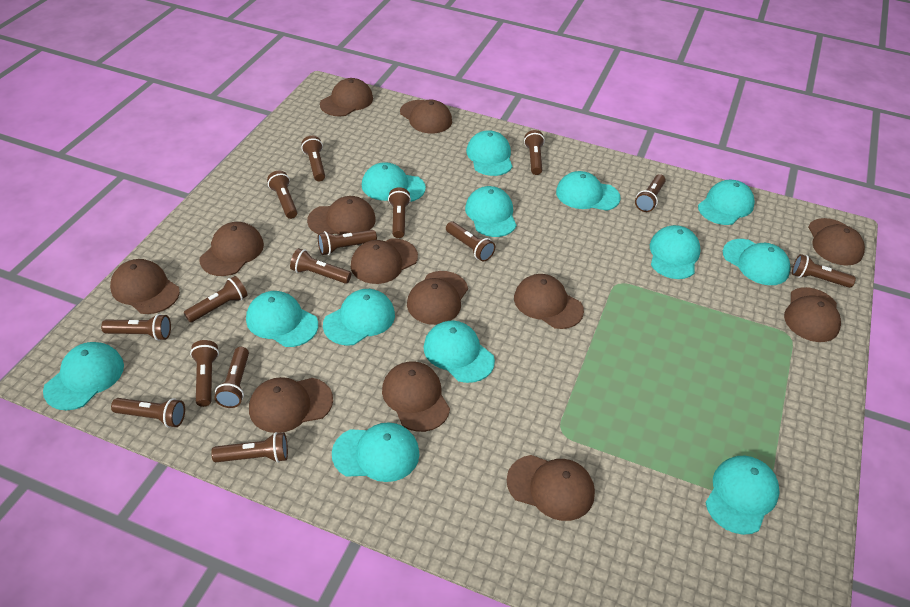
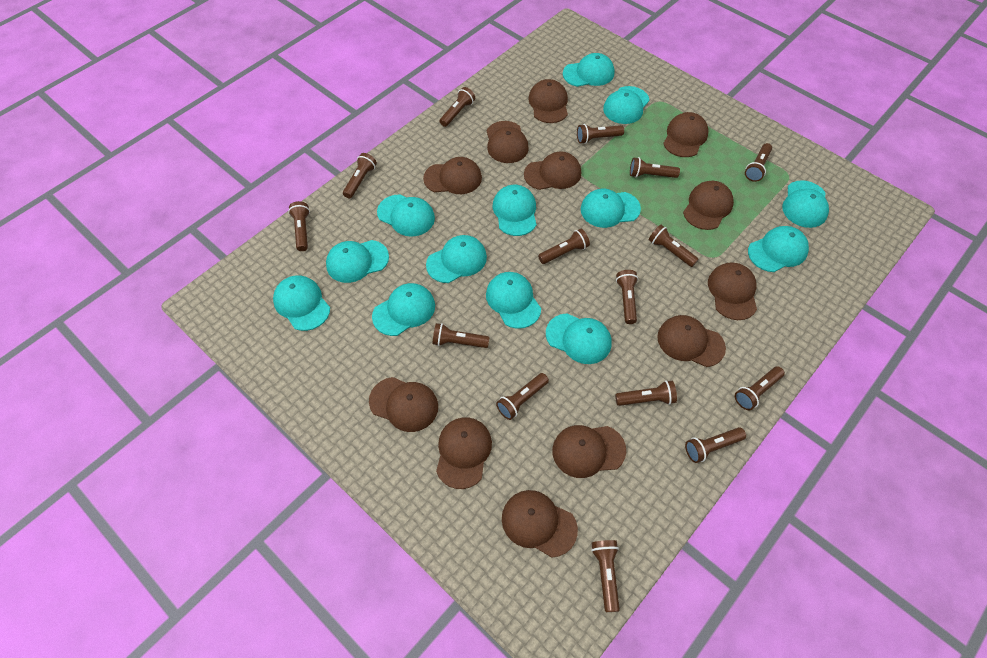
brown cap: [110,259,180,314] [200,222,264,276] [249,377,333,433] [307,196,376,235] [320,78,373,116] [351,239,418,284] [382,362,450,432] [400,100,452,133] [407,271,468,325] [507,455,595,521] [514,274,584,329] [784,287,841,342] [808,218,865,265] = 13 -> [369,377,438,432] [423,157,482,194] [436,417,492,489] [486,121,529,163] [502,490,578,557] [524,151,581,190] [529,79,568,123] [552,425,626,478] [657,315,726,367] [663,112,709,157] [683,181,734,230] [708,262,757,320] = 12

